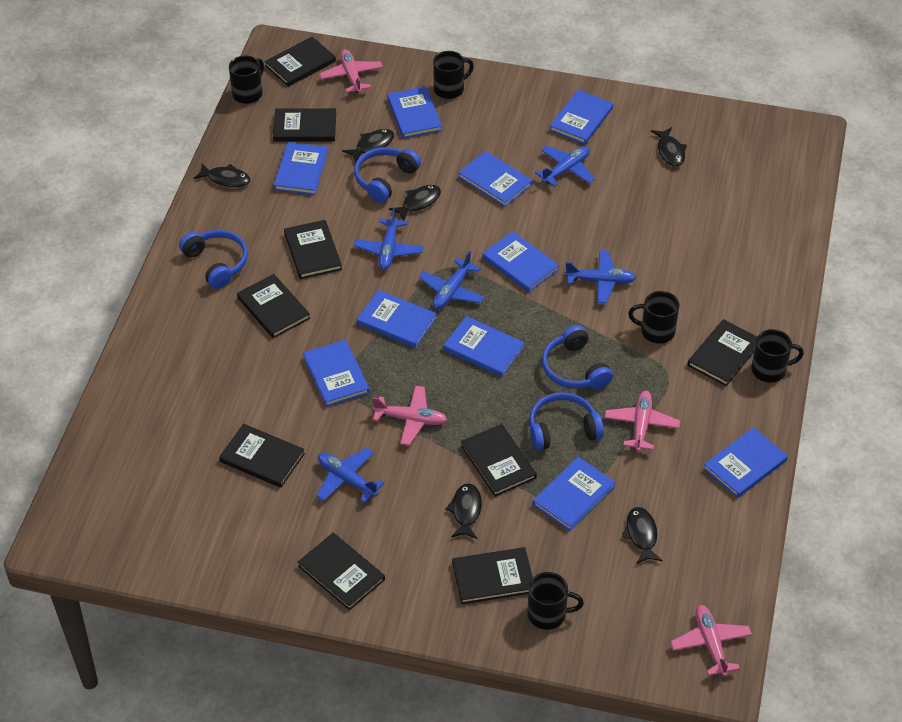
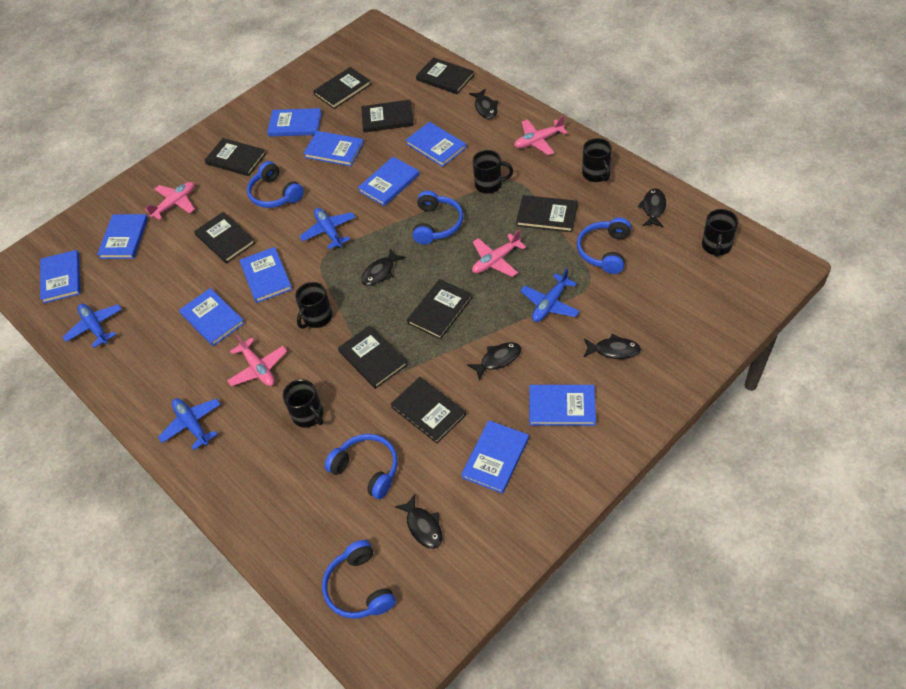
blue headphones: [179,230,248,289] [354,147,421,203] [529,392,604,451] [542,325,613,389] = 4 -> [247,161,304,208] [322,540,396,619] [325,434,398,499] [413,191,463,244] [577,218,631,274] = 5
blue plane: [316,448,384,503] [354,208,423,270] [419,251,484,309] [535,145,595,187] [565,250,636,303] = 5 -> [63,304,122,348] [158,398,221,450] [300,208,355,249] [520,268,580,322] = 4

